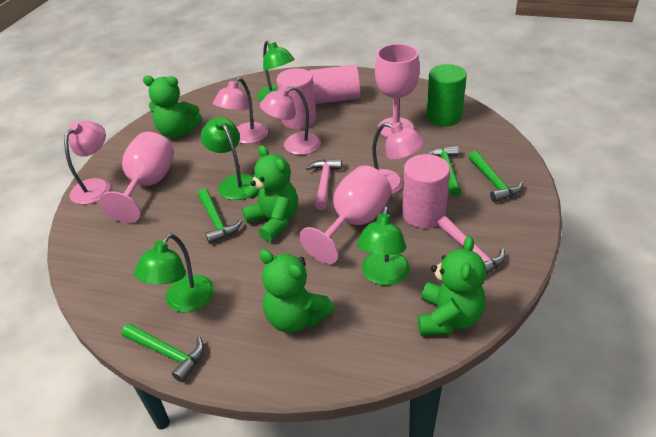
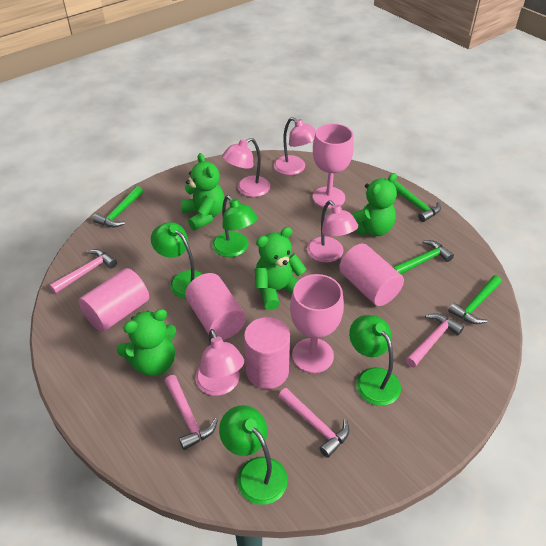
green cylinder: [426,64,467,127] = 1 -> none = 0
pink cylinder: [276,68,316,129] [309,65,360,104] [402,154,450,228] = 3 -> [79,268,149,332] [185,273,246,340] [244,317,290,389] [339,244,404,306] = 4
pink goblet: [99,132,174,223] [299,165,392,264] [375,44,420,137] = 3 -> [290,274,344,373] [313,123,354,208] = 2
pink hammer: [306,159,342,210] [437,216,506,274] = 2 -> [49,249,117,294] [164,375,218,450] [278,388,349,458] [406,313,464,368] = 4

